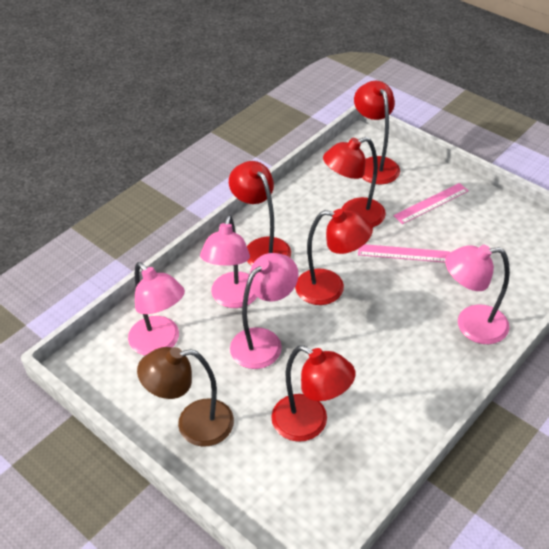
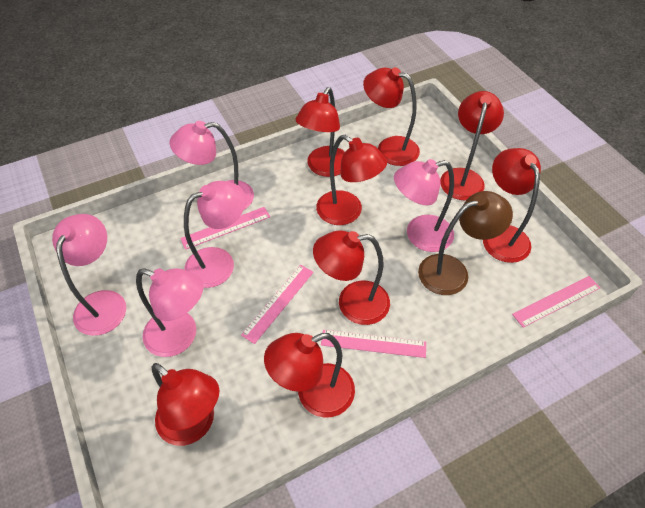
pink lamp: [128,262,185,356] [200,215,257,308] [230,253,299,369] [445,245,510,344] = 4 -> [52,214,126,336] [136,268,204,357] [169,121,254,210] [184,181,246,288] [394,159,454,252] = 5
pink ruler: [358,244,450,263] [393,183,469,224] = 2 -> [180,207,270,250] [241,265,314,344] [321,330,426,358] [512,276,600,328] = 4
red lamp: [229,161,291,266] [271,345,356,442] [295,209,373,305] [323,137,386,227] [354,81,400,184] = 5 -> [152,363,219,446] [264,333,355,418] [295,87,345,177] [313,230,390,325] [316,135,387,225] [363,67,420,166] [440,91,504,201] [483,148,541,263] = 8

